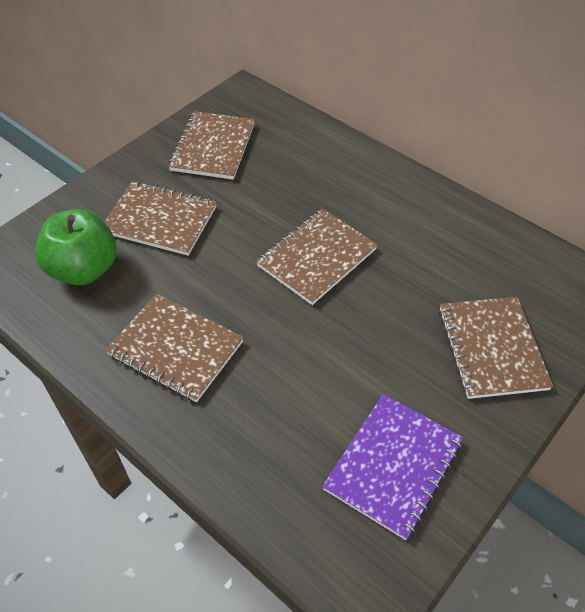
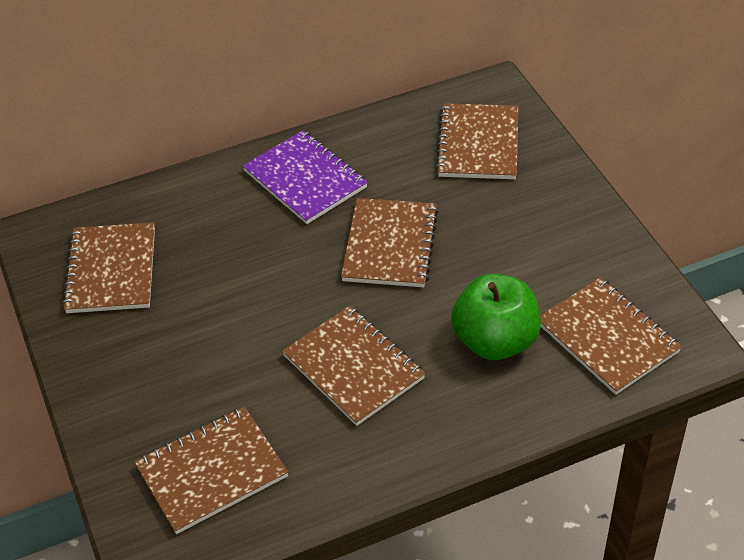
brown notebook: [104,181,217,256] [105,294,244,402] [168,111,255,180] [256,209,378,305] [439,297,553,399] = 5 -> [62,222,155,313] [134,407,288,534] [282,306,425,426] [341,198,438,287] [435,103,519,179] [540,278,682,395] = 6

